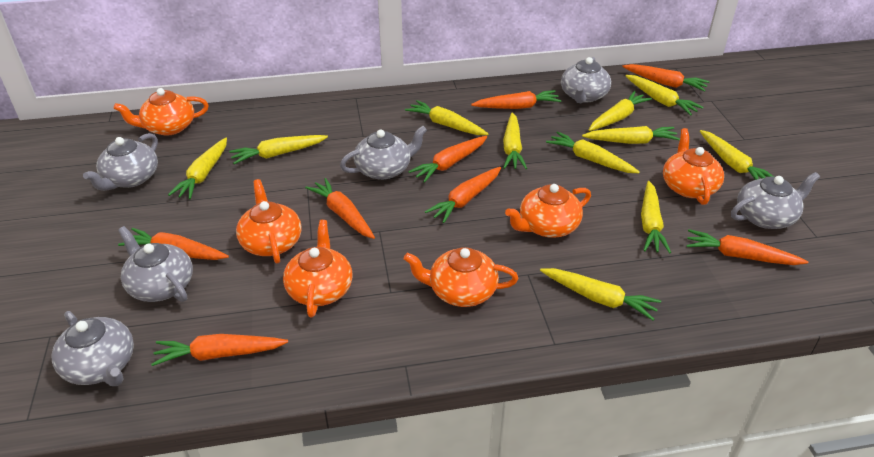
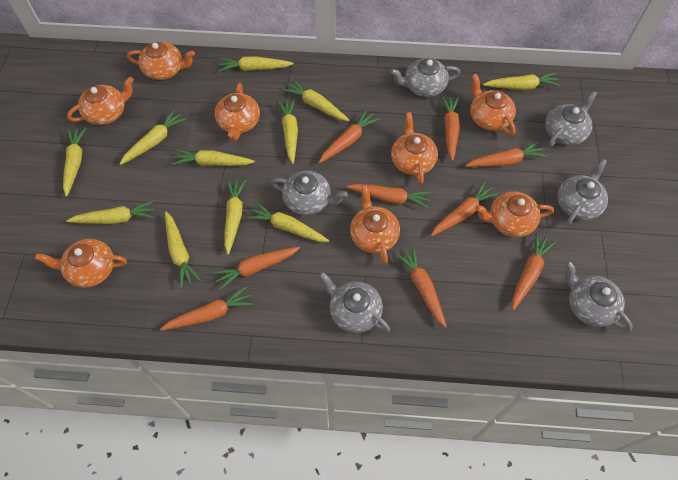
orange carrot: [118,228,229,260] [151,334,288,366] [305,178,375,239] [408,136,487,183] [425,167,501,223] [471,90,561,109] [622,64,710,92] [686,229,808,265] = 8 -> [160,286,253,330] [212,247,300,290] [319,109,379,163] [346,184,431,209] [395,246,447,328] [431,181,499,236] [441,96,460,161] [466,141,546,167] [512,233,555,310] = 9
orange teapot: [114,88,209,135] [236,179,302,263] [283,220,352,317] [404,247,518,307] [505,184,591,238] [663,128,724,205] = 6 -> [35,239,127,288] [67,77,134,125] [127,42,195,80] [215,83,260,141] [350,185,400,264] [391,112,438,185] [470,74,516,136] [475,191,554,237] = 8

